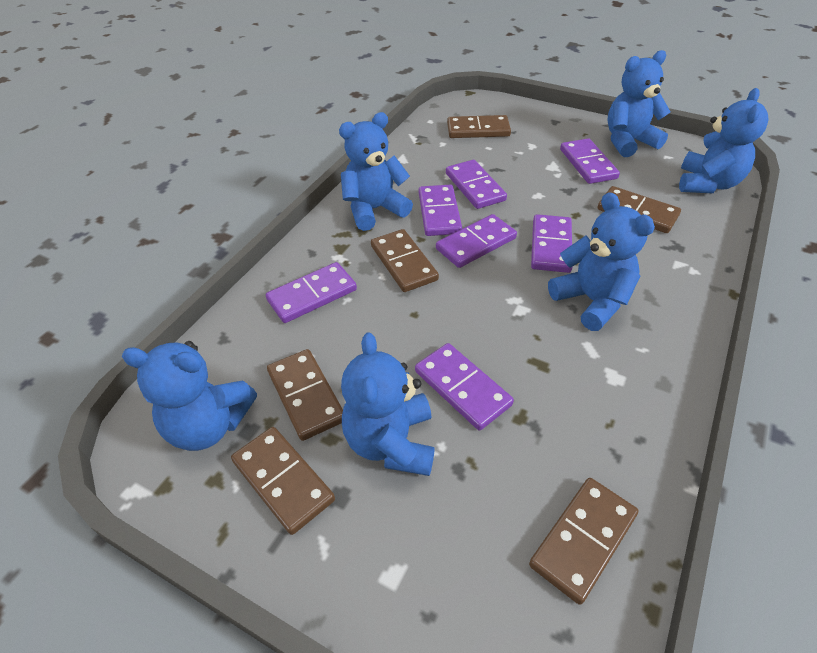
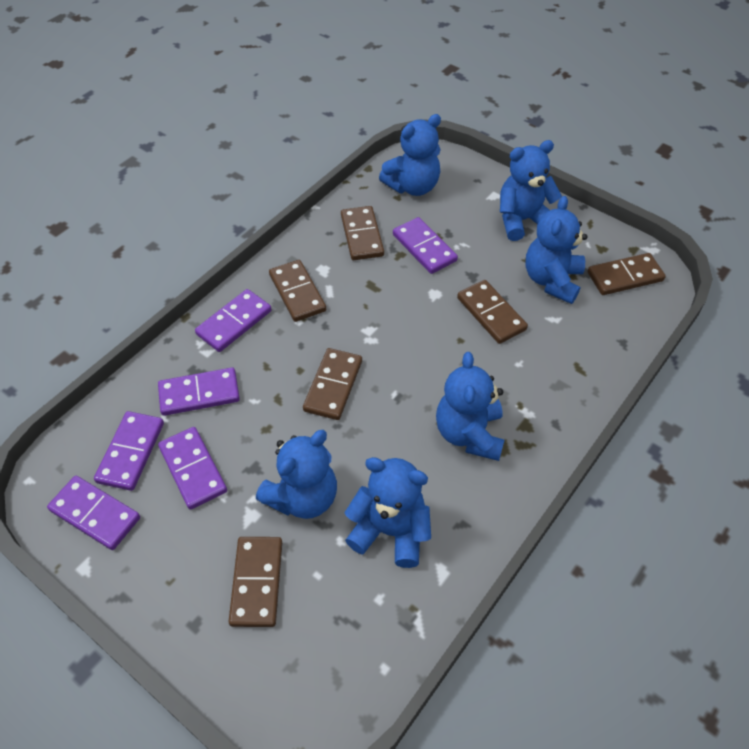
purple domino: [266,262,357,323] [415,343,514,430] [419,185,462,236] [436,214,517,268] [446,160,507,209] [531,214,573,273] [560,138,620,184] = 7 -> [47,476,140,550] [94,411,164,491] [158,367,240,416] [158,427,227,510] [195,289,272,352] [393,217,458,274] = 6

